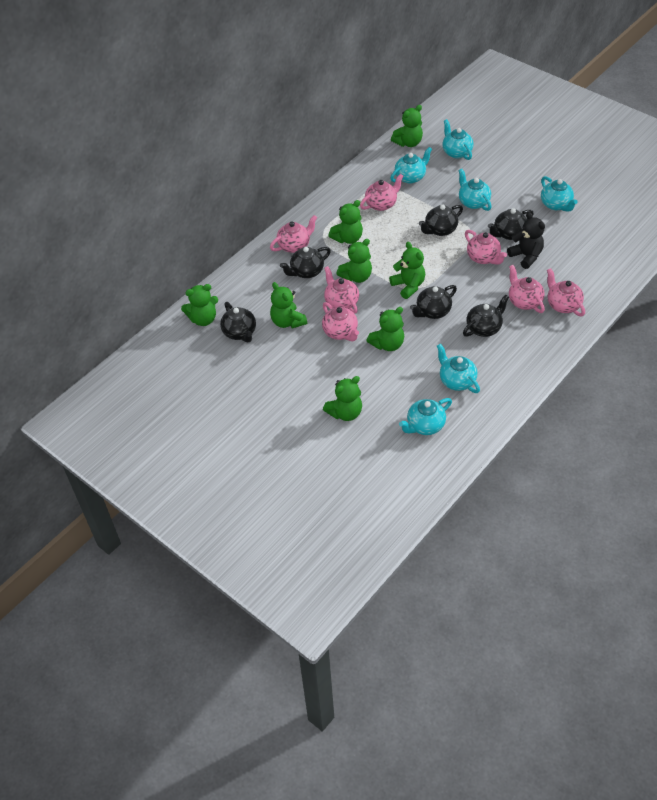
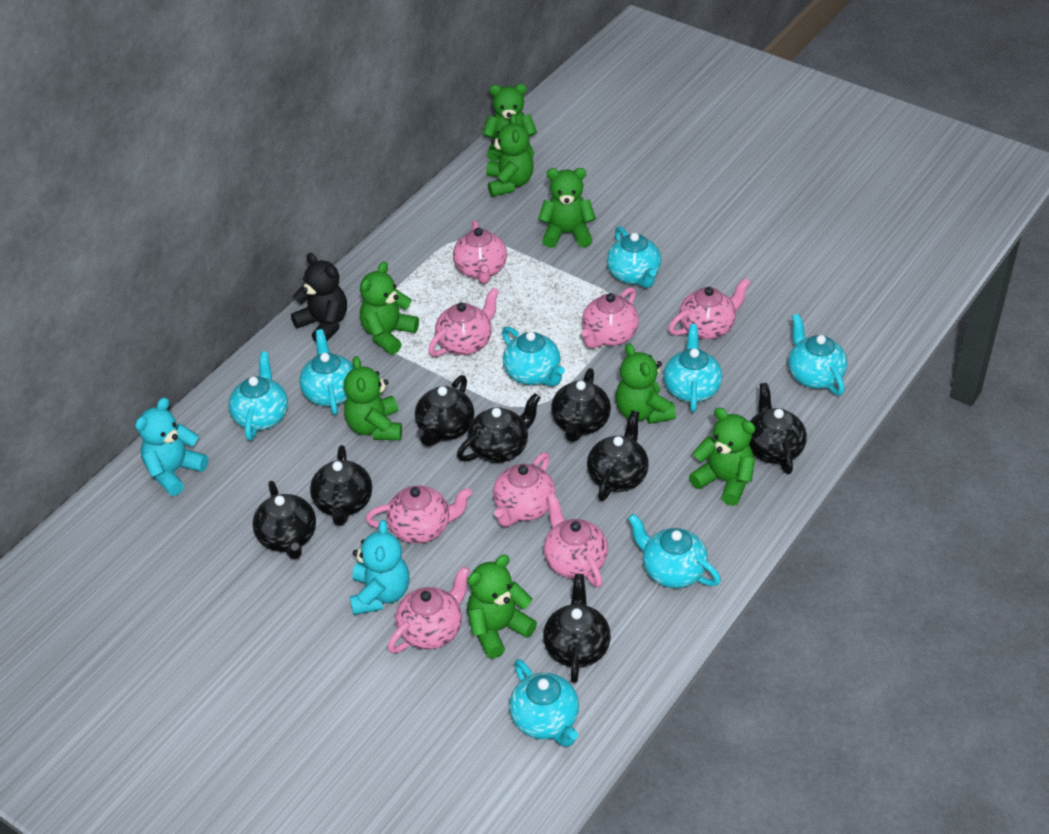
black teapot: [220,302,256,343] [280,247,331,278] [410,285,457,319] [419,205,463,236] [463,295,509,337] [488,208,534,240] = 6 -> [252,481,316,559] [310,445,372,526] [415,375,474,446] [457,393,541,463] [543,574,611,683] [551,368,611,442] [587,410,649,501] [749,383,807,474] = 8
pink teapot: [270,215,317,253] [322,302,359,341] [324,266,359,314] [360,174,404,211] [465,230,507,265] [509,265,545,313] [547,268,585,316] = 7 -> [366,486,472,544] [388,566,470,653] [428,287,499,356] [453,220,507,284] [493,452,555,527] [544,494,608,588] [581,287,639,348] [668,278,751,339] = 8
turquoise teapot: [390,147,432,184] [399,398,452,435] [437,344,480,393] [443,119,473,160] [458,168,491,211] [541,176,578,212] = 6 -> [228,352,288,441] [299,329,354,415] [502,326,565,386] [509,659,579,747] [607,226,661,288] [628,514,721,588] [663,324,723,412] [788,314,847,395] = 8
turquoise teddy bear: none = 0 -> [135,397,208,496] [350,520,409,615] = 2

